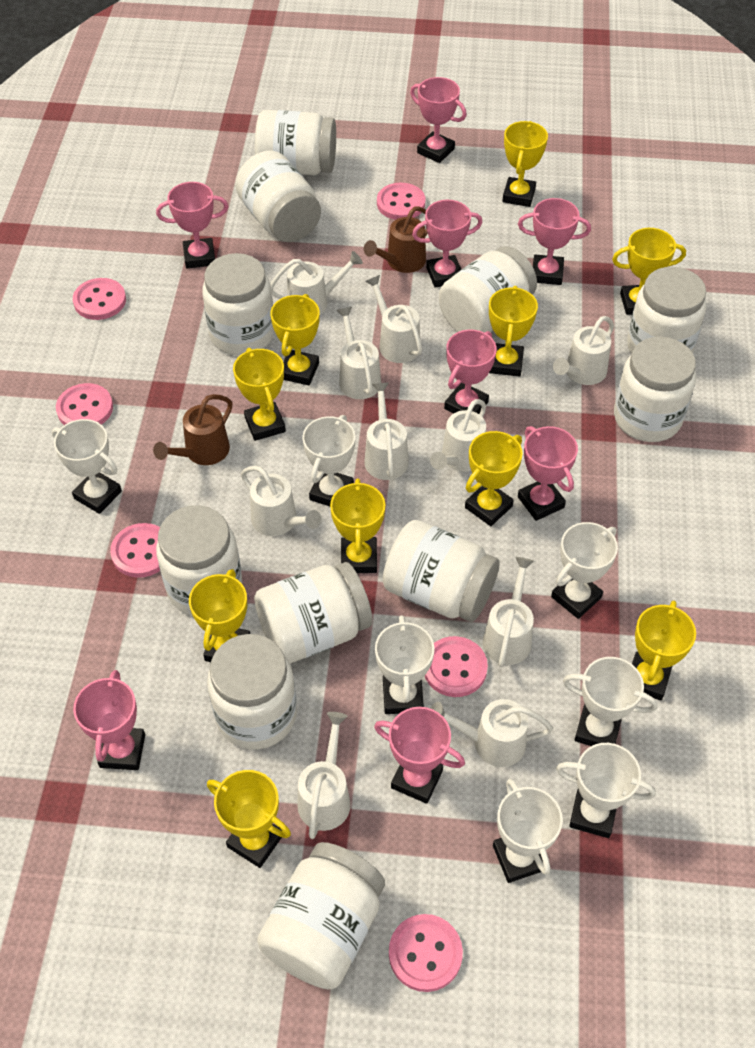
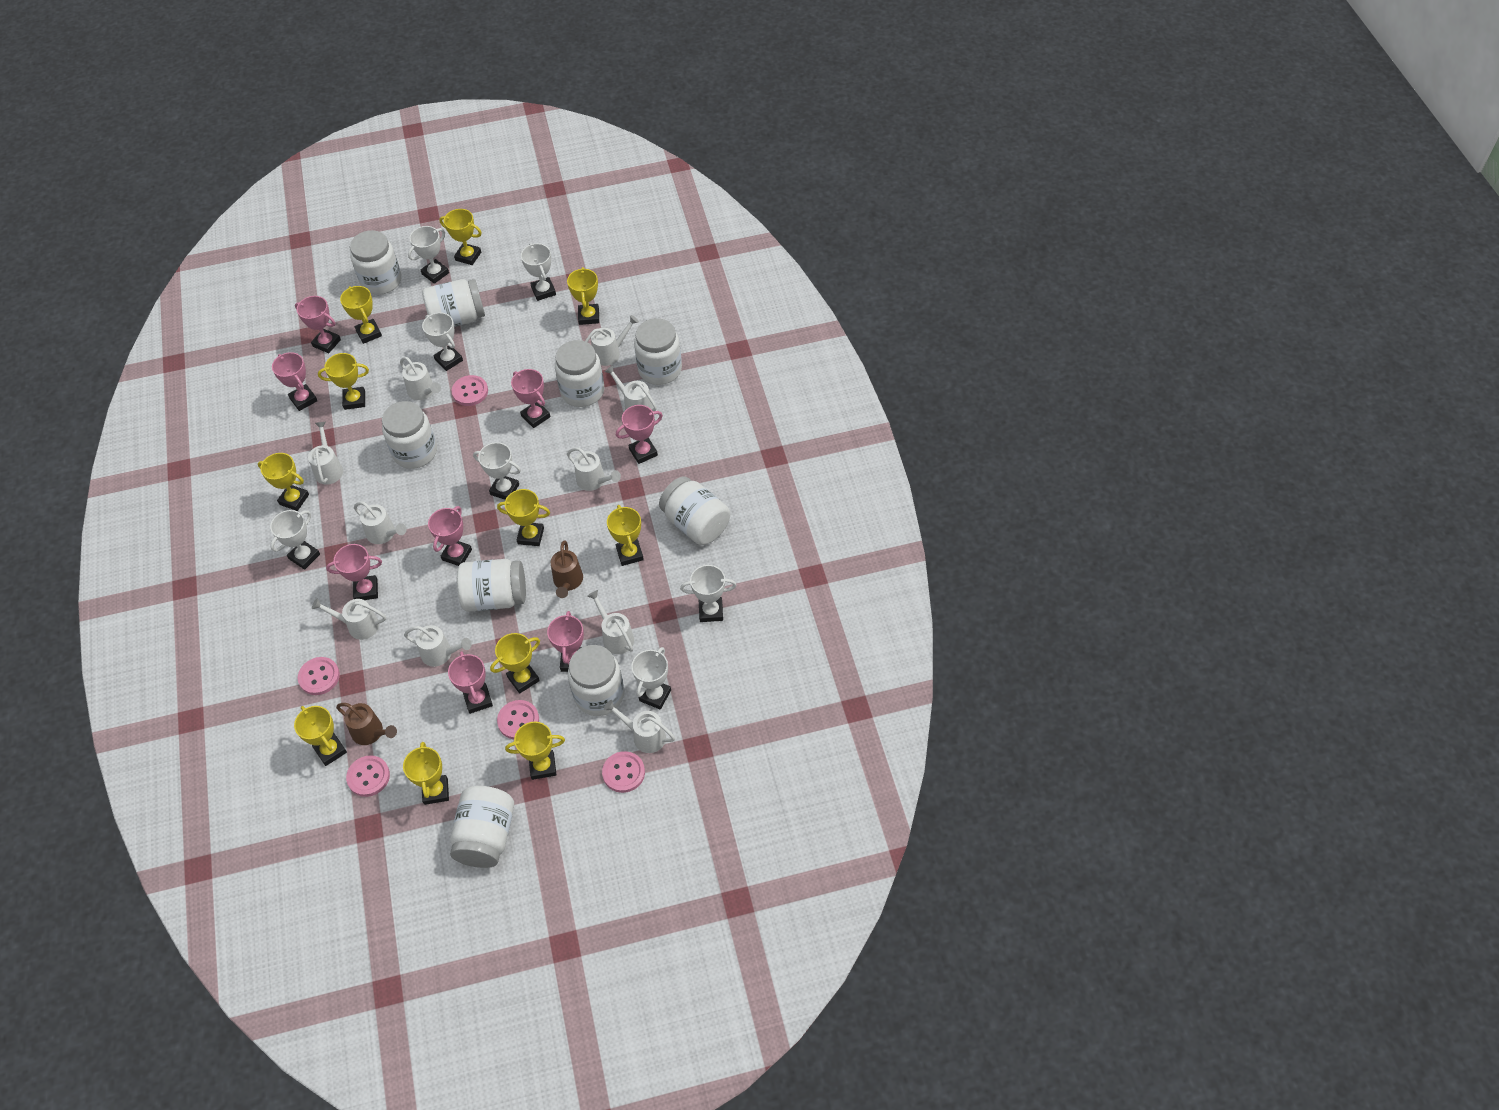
pink button: [56,383,113,425] [73,278,126,320] [110,523,160,578] [377,183,425,220] [389,914,463,992] [425,636,488,697] = 6 -> [298,657,340,695] [346,755,390,797] [452,375,488,406] [497,700,539,740] [602,751,645,793] = 5
white jar: [156,505,242,616] [202,253,274,356] [207,634,297,750] [235,151,321,242] [254,562,372,664] [255,110,336,175] [257,842,385,989] [383,520,500,622] [439,246,537,333] [614,336,696,442] [627,267,706,354] = 11 -> [350,230,401,295] [382,401,437,469] [422,279,485,327] [450,786,514,868] [457,559,526,612] [555,340,604,407] [568,645,624,716] [634,318,682,385] [659,476,730,545] = 9
yellow trophy: [189,569,250,662] [207,770,291,868] [233,348,286,441] [270,294,320,385] [330,479,385,573] [465,431,523,526] [489,286,538,377] [502,121,548,207] [612,228,686,315] [632,601,696,700] = 10 -> [258,453,309,511] [294,706,347,766] [318,353,369,410] [340,286,382,344] [403,742,449,805] [439,209,482,265] [490,633,540,694] [497,489,550,546] [505,721,565,780] [567,267,599,325] [607,505,644,566] = 11

